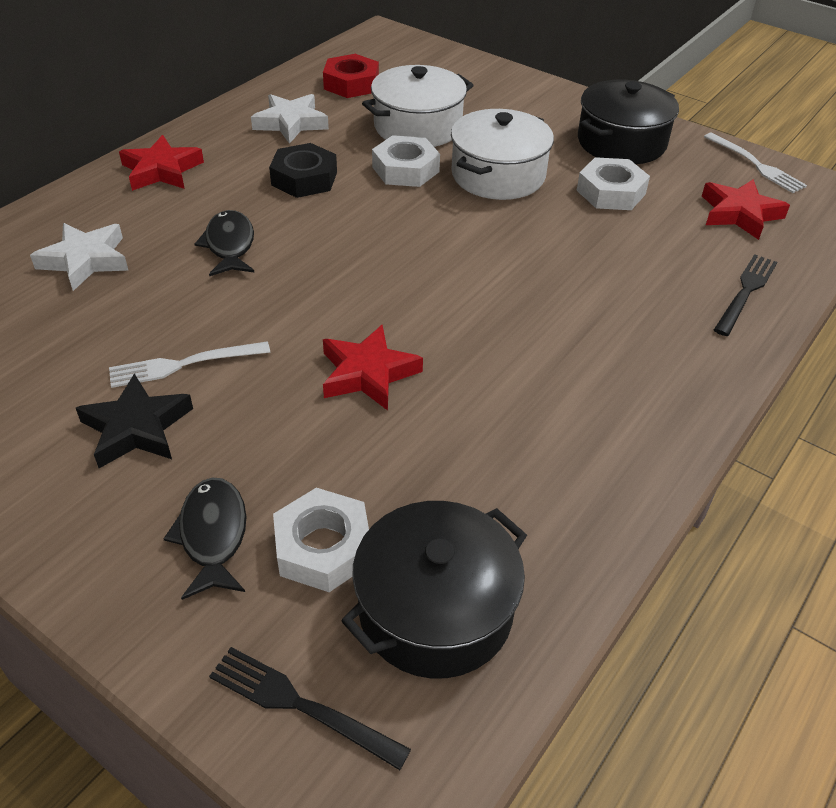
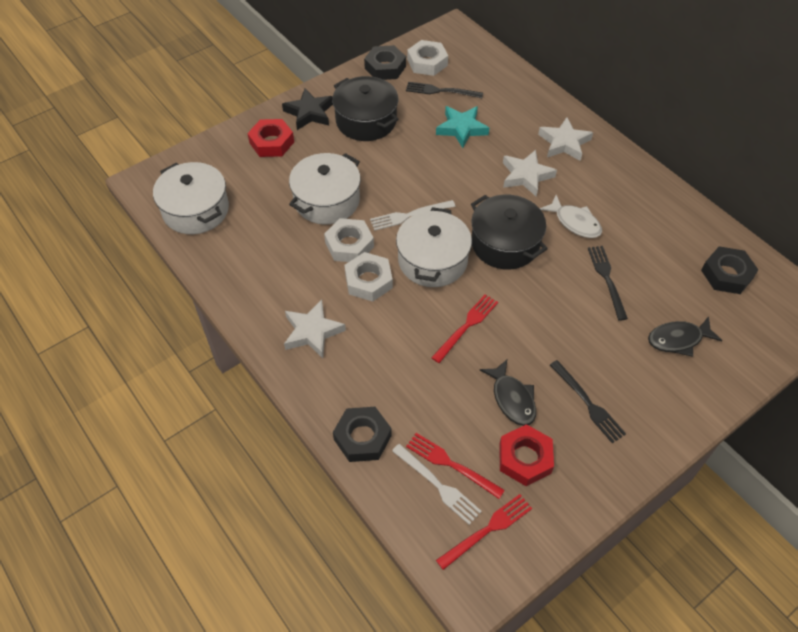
black fork: [209,647,411,770] [714,254,777,336] = 2 -> [406,82,483,98] [550,360,626,443] [588,246,628,321] = 3
black nut: [269,143,337,198] = 1 -> [333,407,392,462] [364,45,406,80] [701,246,758,294] = 3
red fork: none = 0 -> [406,433,505,499] [431,294,498,363] [436,494,532,570] = 3
red nut: [323,54,379,98] = 1 -> [247,119,294,157] [499,424,554,486] = 2
red star: [119,135,204,191] [323,325,423,411] [702,179,790,240] = 3 -> none = 0
turquoise star: none = 0 -> [436,106,489,148] = 1
white fish: none = 0 -> [540,195,602,238] = 1
white pot: [362,65,474,147] [451,109,554,200] = 2 -> [153,162,229,234] [289,153,361,225] [396,207,472,287] = 3
white star: [30,223,129,291] [251,94,329,144] = 2 -> [284,300,346,358] [503,150,557,197] [538,117,593,161] = 3

